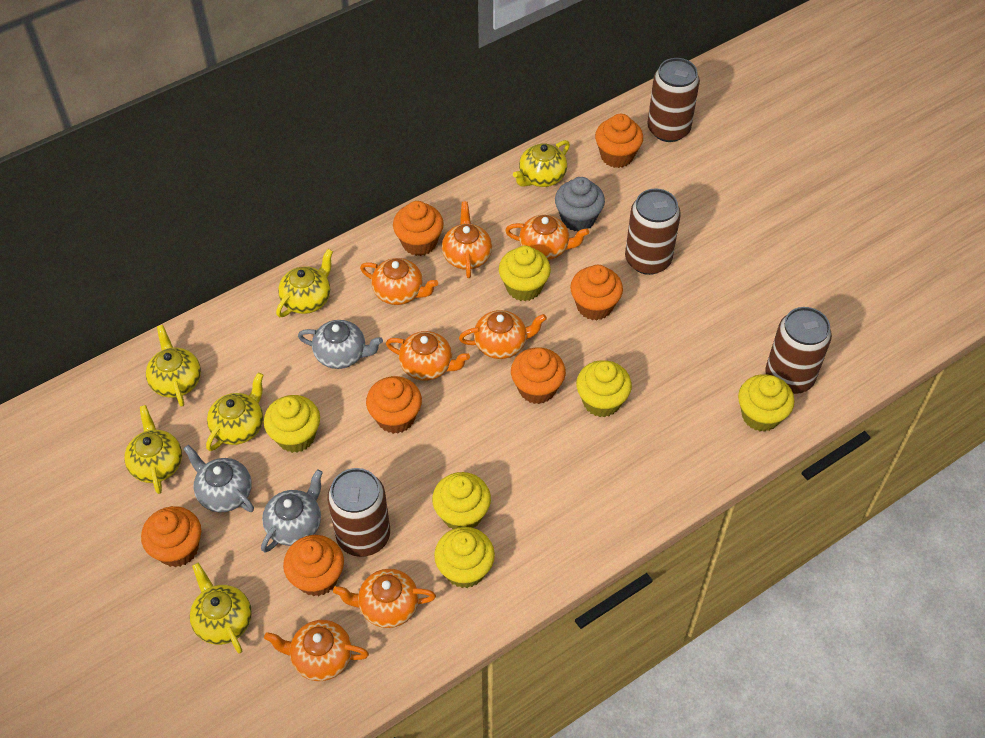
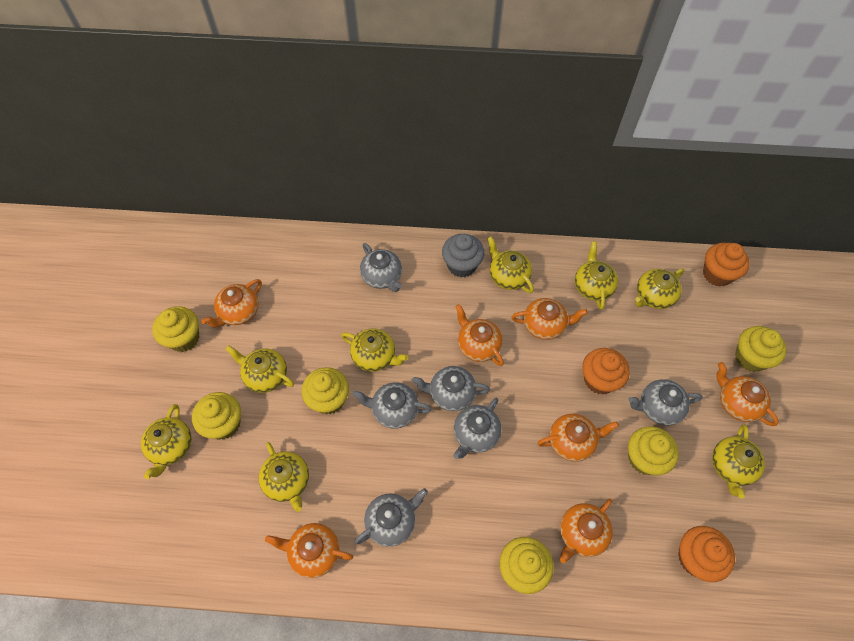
brown can: [327,468,390,557] [625,188,681,275] [647,58,700,142] [765,307,832,394] = 4 -> none = 0
grey teapot: [183,445,254,512] [261,469,323,553] [298,320,383,369] = 3 -> [353,382,432,429] [355,488,428,547] [360,243,402,292] [412,366,490,411] [454,397,502,459] [629,379,703,425] = 6
orange cupcake: [141,506,201,567] [283,535,344,596] [366,376,422,434] [393,201,444,256] [511,348,566,404] [570,265,623,320] [595,114,643,168] = 7 -> [582,348,630,395] [678,526,735,582] [703,243,750,287] = 3
yellow teapot: [124,405,182,494] [146,325,201,407] [190,563,252,654] [206,373,264,451] [276,249,333,317] [513,140,570,187] = 6 -> [141,404,192,479] [225,345,294,393] [259,442,309,512] [341,328,408,372] [487,236,534,293] [575,242,618,310] [635,268,685,309] [712,425,765,499] = 8

